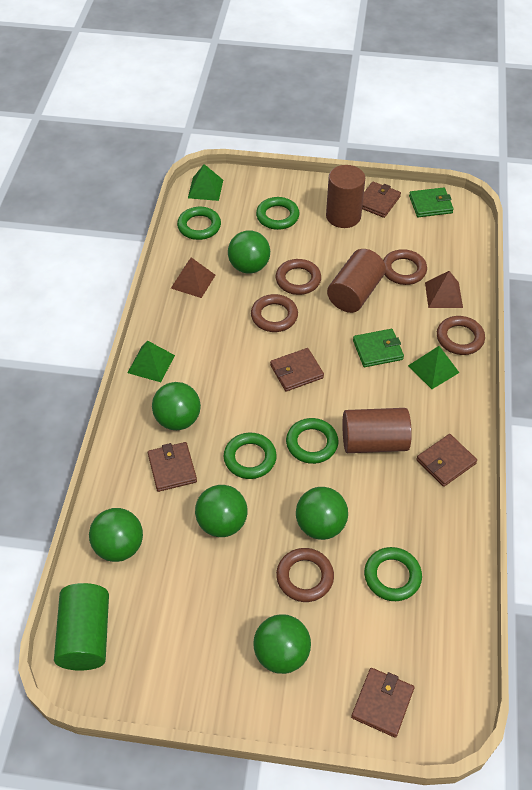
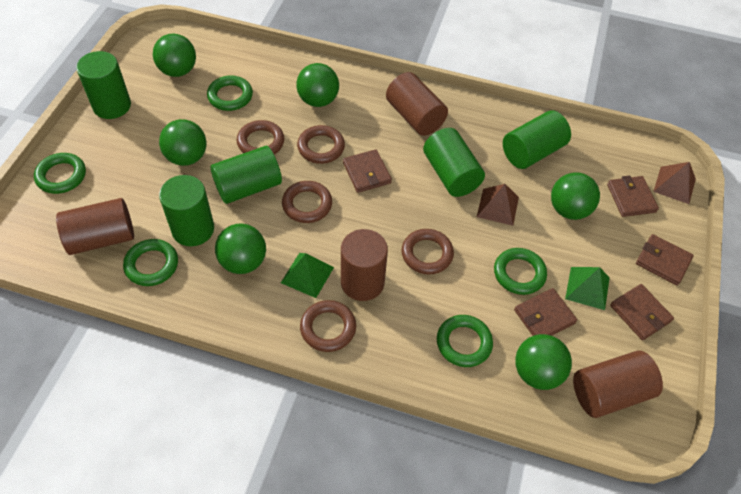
brown cylinder: [326,165,365,228] [327,249,386,313] [342,408,412,453] = 3 -> [56,198,134,255] [341,229,388,301] [386,72,448,136] [573,351,663,418] = 4
green cylinder: [54,583,109,671] = 1 -> [76,51,131,119] [159,175,214,246] [210,146,282,204] [423,128,485,197] [503,110,571,169] = 5
green pyramid: [127,340,175,382] [188,164,223,201] [408,346,459,389] = 3 -> [281,253,334,298] [565,267,610,310] = 2
green wallet: [353,329,404,367] [409,187,454,217] = 2 -> none = 0

